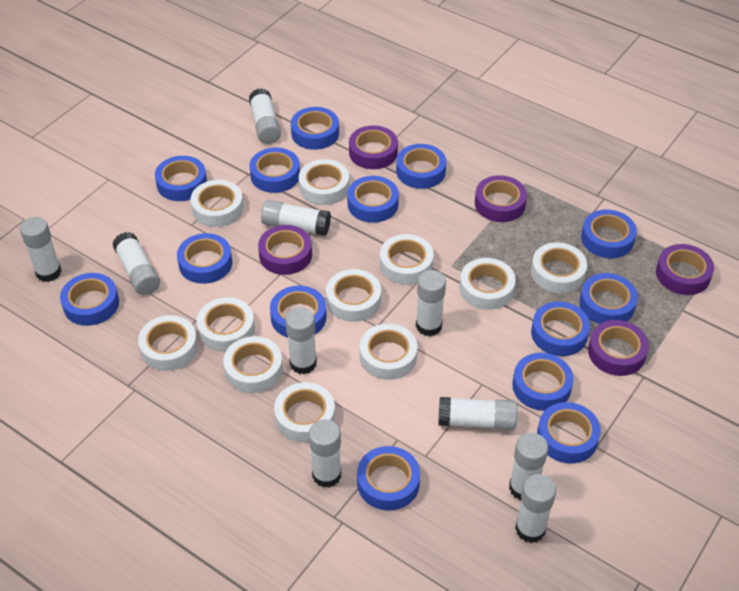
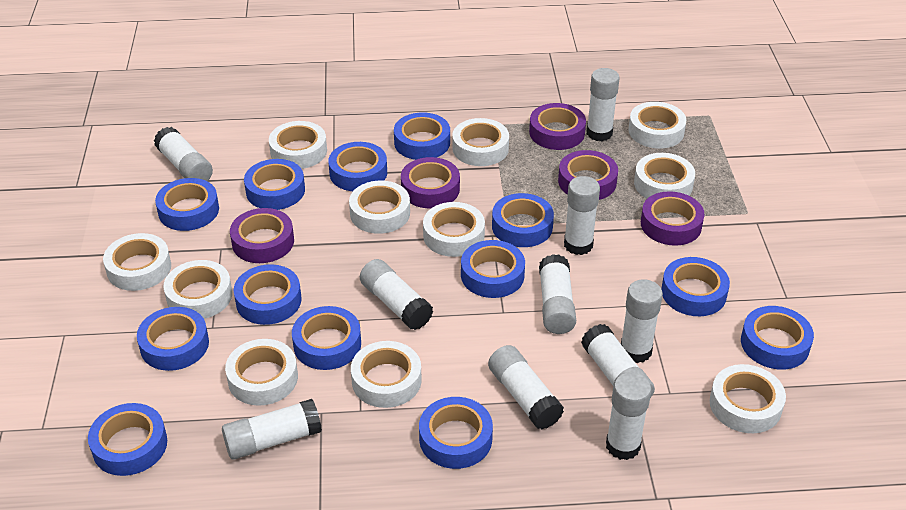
blue tape: [60,273,119,326] [155,156,207,201] [177,233,232,284] [249,148,300,193] [270,286,327,338] [291,107,339,150] [347,176,399,223] [357,446,420,511] [396,144,446,189] [512,353,574,411] [531,301,590,356] [537,402,601,464] [579,273,638,324] [581,209,637,258] = 14 -> [88,403,167,476] [137,307,209,371] [155,178,219,231] [233,264,302,325] [244,159,305,210] [292,306,361,370] [328,142,387,191] [394,113,450,160] [419,397,493,469] [461,240,525,298] [492,193,554,247] [661,257,730,316] [741,306,814,369] = 13

